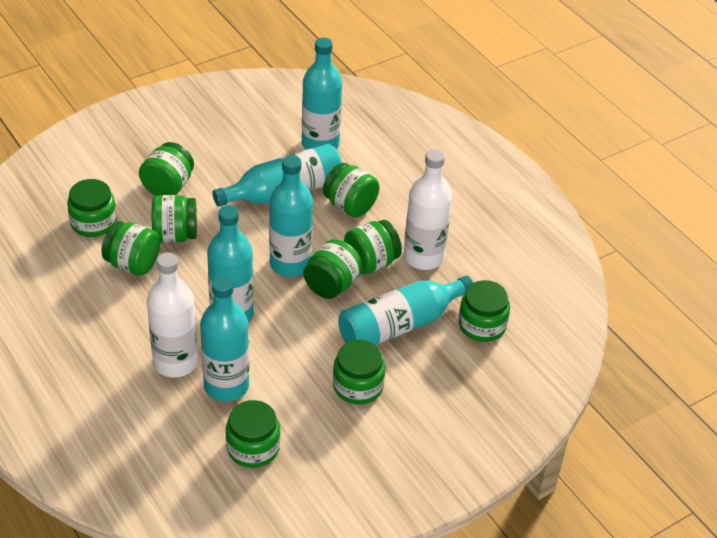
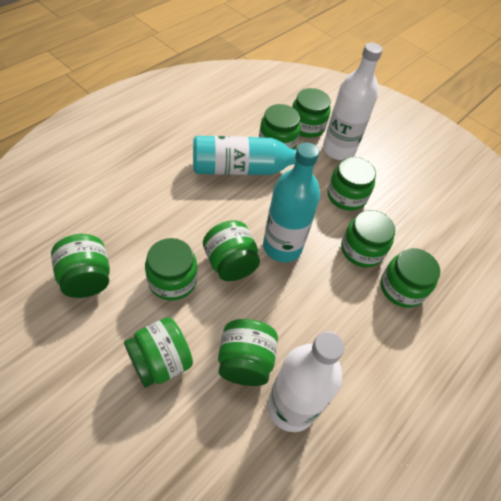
turquoise bottle: [200,276,249,402] [207,205,254,323] [212,144,342,207] [269,155,313,277] [302,38,342,150] [338,276,473,345] = 6 -> [193,136,296,175] [263,142,320,262] = 2

